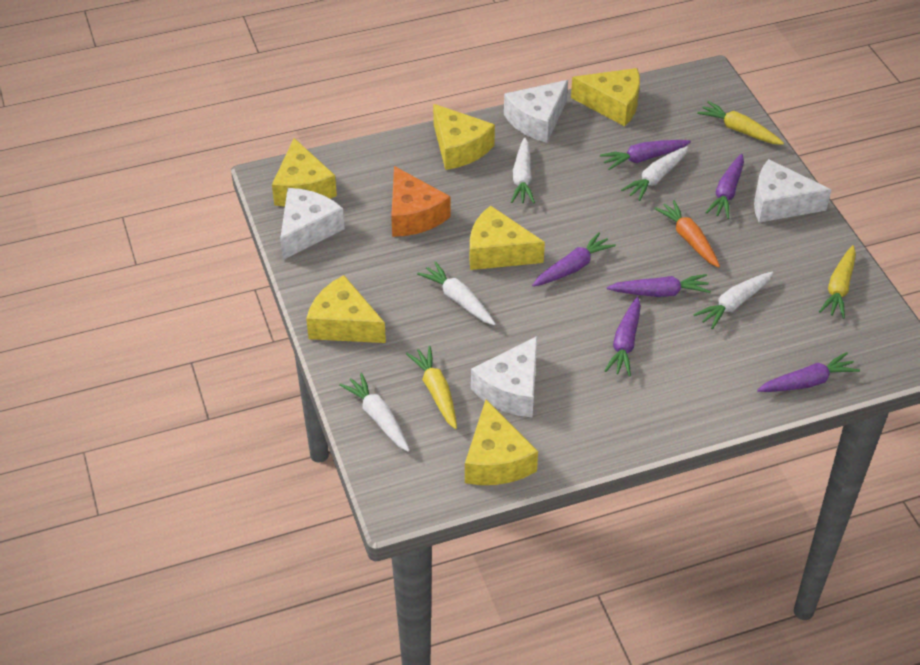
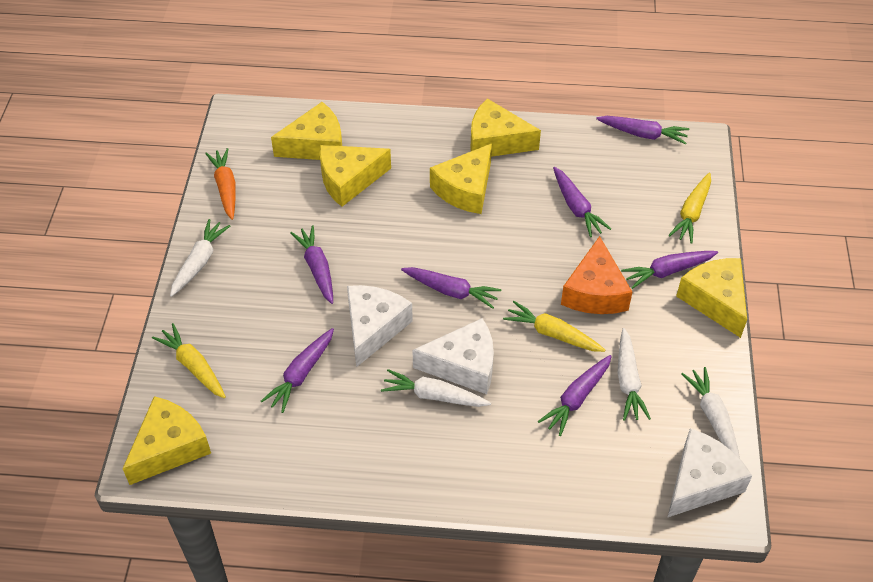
purple carrot: [532,232,616,287] [600,140,691,170] [604,297,641,377] [607,274,711,297] [705,154,744,219] [757,352,860,392] = 6 -> [261,328,334,413] [290,225,333,304] [401,267,501,309] [538,355,612,436] [553,167,611,237] [596,116,689,145] [621,251,718,289] = 7
white carrot: [339,373,410,452] [417,261,495,325] [511,137,535,204] [621,146,688,201] [693,272,774,329] = 5 -> [170,219,230,297] [381,369,491,407] [618,328,651,421] [681,367,740,459] = 4
white cheese: [280,188,345,260] [471,336,537,417] [504,80,568,143] [754,159,831,223] = 4 -> [347,285,413,367] [412,318,494,394] [667,428,752,518] = 3

